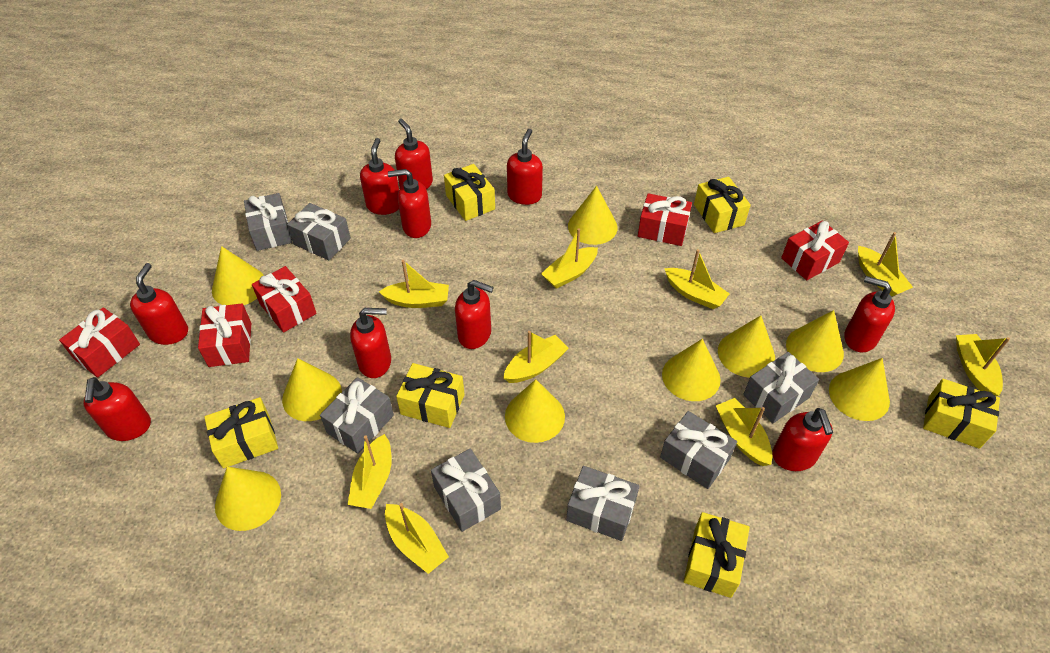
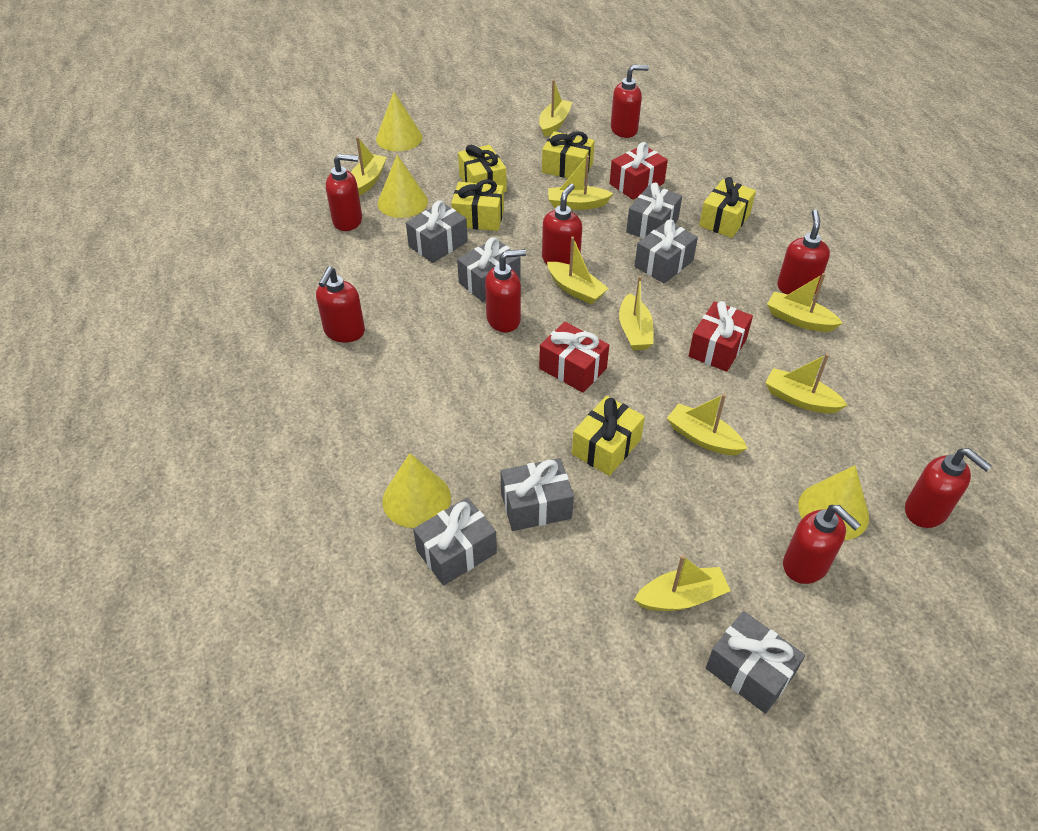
red gift: [59,307,140,378] [198,303,251,367] [252,266,317,333] [638,193,692,246] [781,221,849,280] = 5 -> [539,322,609,393] [610,142,668,200] [689,301,753,372] = 3
red soap dispenser: [83,377,151,441] [130,263,188,345] [350,308,391,378] [360,138,399,215] [388,169,431,238] [395,119,433,189] [455,280,494,349] [507,129,543,205] [772,408,833,471] [844,276,895,353] = 10 -> [316,266,365,342] [326,154,362,231] [485,249,526,332] [542,184,582,264] [611,65,649,138] [777,210,830,294] [783,505,861,584] [905,448,992,528] = 8
yellow cone: [212,246,264,305] [215,467,281,531] [282,358,342,421] [505,379,565,443] [568,186,618,245] [662,339,720,401] [718,315,775,378] [786,310,844,372] [829,358,890,421] = 9 -> [376,92,422,151] [378,155,428,218] [382,453,451,528] [798,465,869,540] = 4
yellow gift: [204,397,278,468] [396,363,465,428] [444,164,495,221] [684,512,750,598] [694,177,751,233] [923,378,1000,449] = 6 -> [451,179,504,231] [458,145,507,192] [542,131,595,178] [572,396,645,476] [699,177,756,238] = 5

